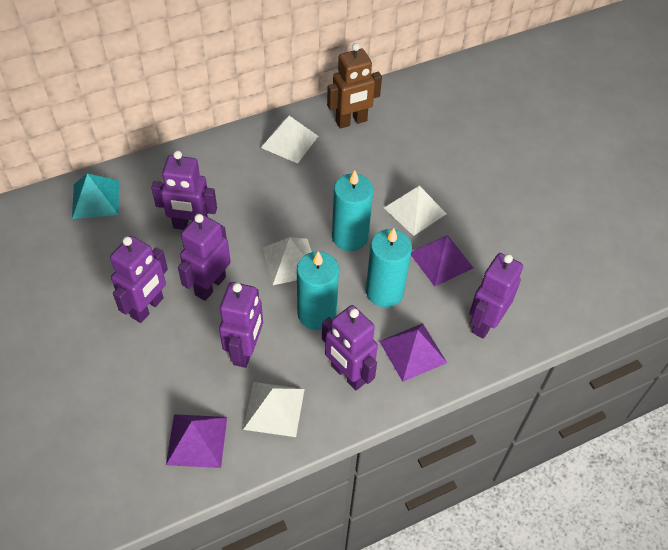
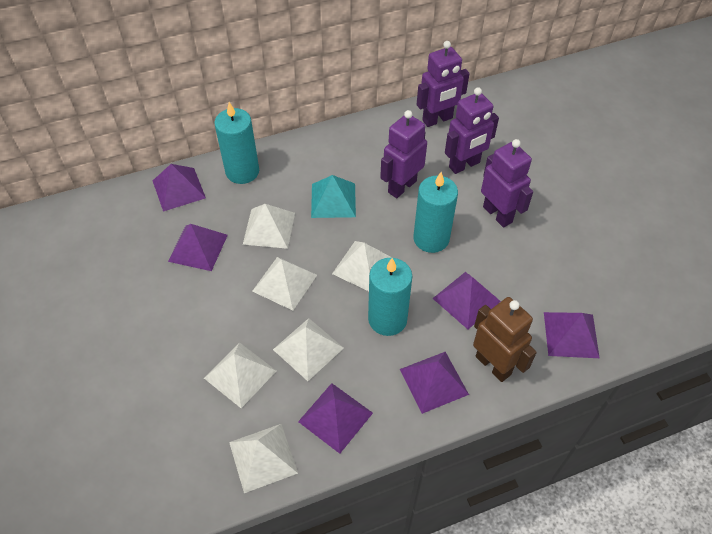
purple pyramid: [166,414,227,468] [379,323,447,382] [411,235,473,287] = 3 -> [153,164,206,212] [168,224,228,271] [298,383,373,454] [400,352,469,414] [432,272,501,329] [544,312,600,358] = 6
purple robot: [110,236,168,323] [151,151,217,230] [178,214,231,301] [219,282,263,368] [322,305,378,391] [469,253,523,339] = 6 -> [380,110,427,198] [417,41,470,127] [445,87,499,174] [481,139,533,227] = 4
white pyramid: [243,382,305,437] [261,116,318,163] [263,237,312,285] [384,186,447,236] = 4 -> [204,343,276,408] [229,424,298,493] [243,204,295,249] [252,257,317,311] [273,318,344,381] [332,241,392,291] = 6

